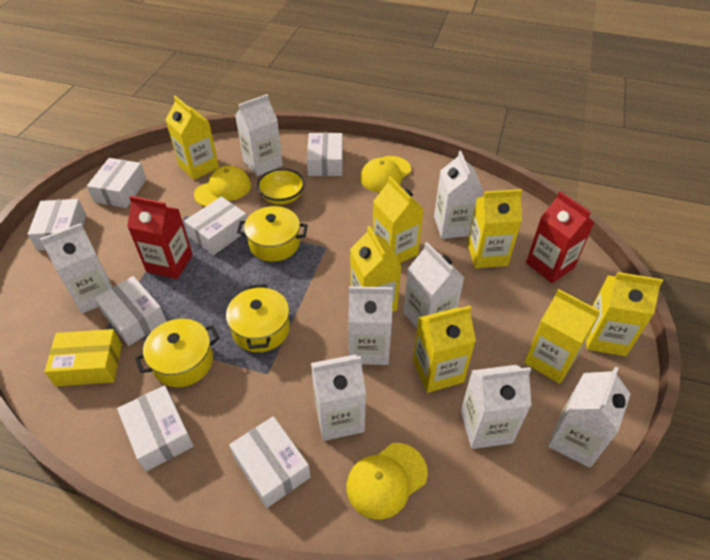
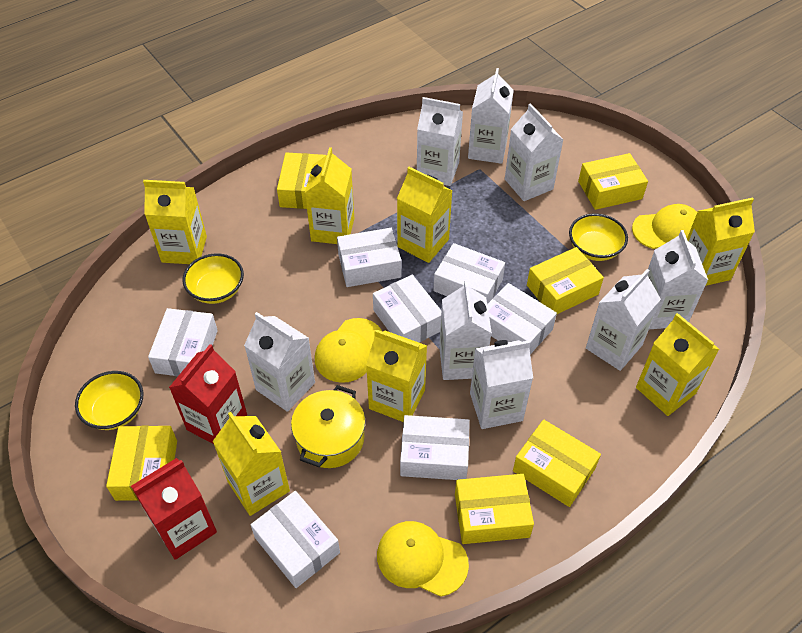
yellow bowl: [257,168,305,205] = 1 -> [75,371,143,430] [183,253,244,304] [569,213,628,261] = 3
yellow box: [44,329,122,386] = 1 -> [106,426,177,501] [277,153,326,209] [455,474,534,544] [513,419,601,507] [527,247,604,314] [578,153,648,210] = 6
yellow pot: [135,319,220,387] [226,284,290,352] [237,206,308,262] = 3 -> [291,385,366,468] = 1

